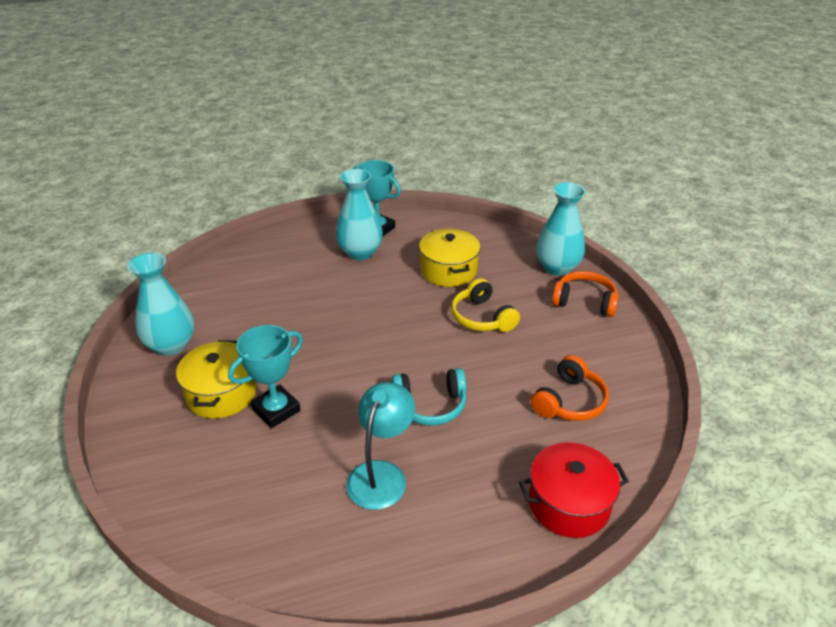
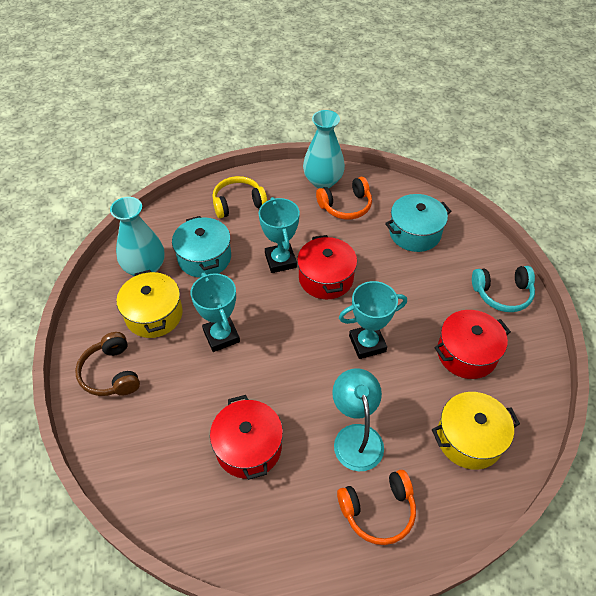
brown headphones: none = 0 -> [75,332,140,396] = 1
red pot: [519,442,629,538] = 1 -> [210,395,283,480] [297,235,357,299] [434,310,511,379] = 3
turquoise pot: none = 0 -> [172,216,231,278] [385,194,451,252] = 2
turquoise trophy: [228,325,303,428] [353,160,401,237] = 2 -> [191,272,240,352] [259,197,300,273] [339,281,407,359] = 3
turquoise vase: [127,253,194,356] [336,169,383,260] [536,182,586,276] = 3 -> [110,197,165,276] [303,110,345,188] = 2

